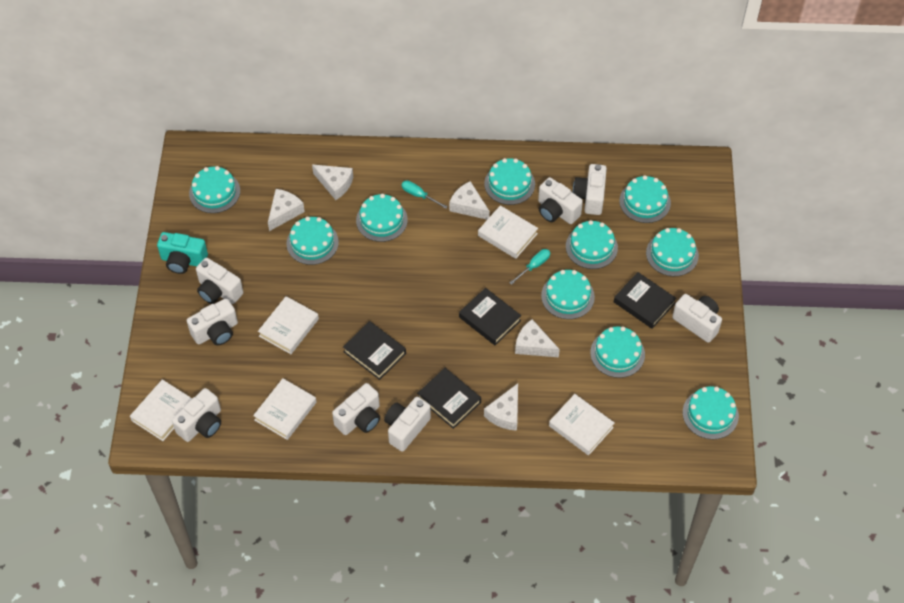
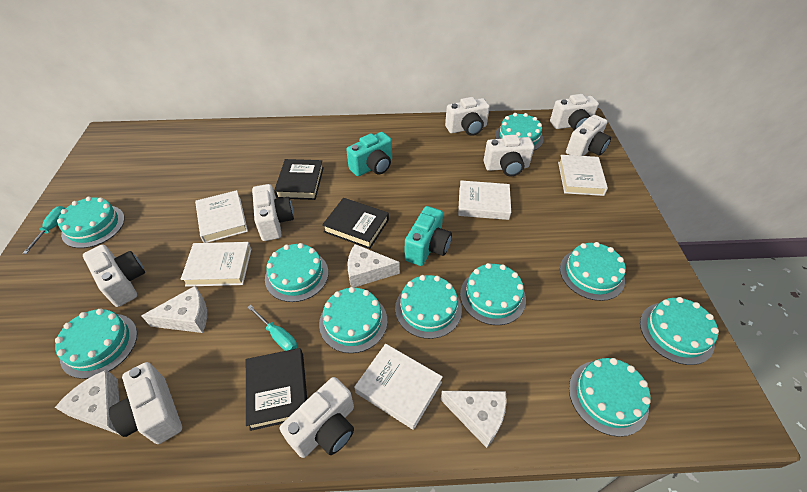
black book: [343,321,406,380] [417,368,481,429] [459,288,521,345] [614,272,677,329] = 4 -> [246,348,307,431] [274,159,324,200] [322,198,389,249] = 3
turquoise camera: [157,232,208,274] = 1 -> [346,132,392,176] [405,206,452,266] = 2
white cheese: [268,189,305,231] [312,164,353,200] [449,181,490,220] [484,383,518,431] [515,319,560,357] = 5 -> [55,370,120,435] [141,286,207,333] [348,244,400,287] [440,391,507,448] = 4

